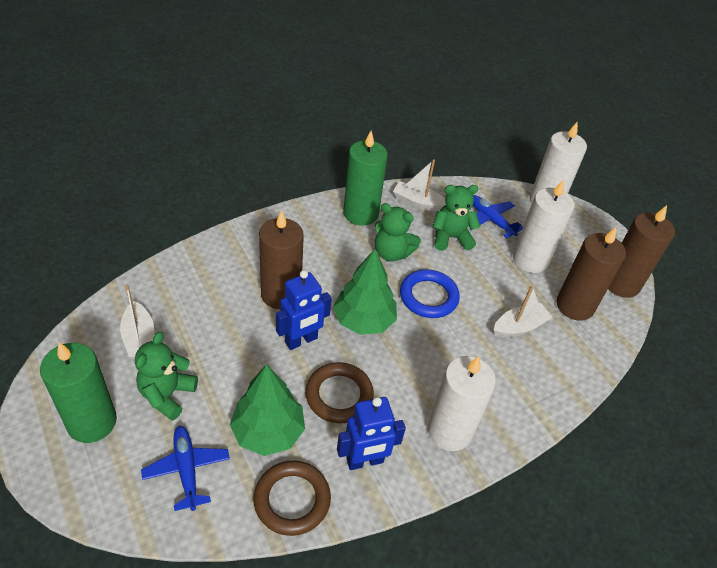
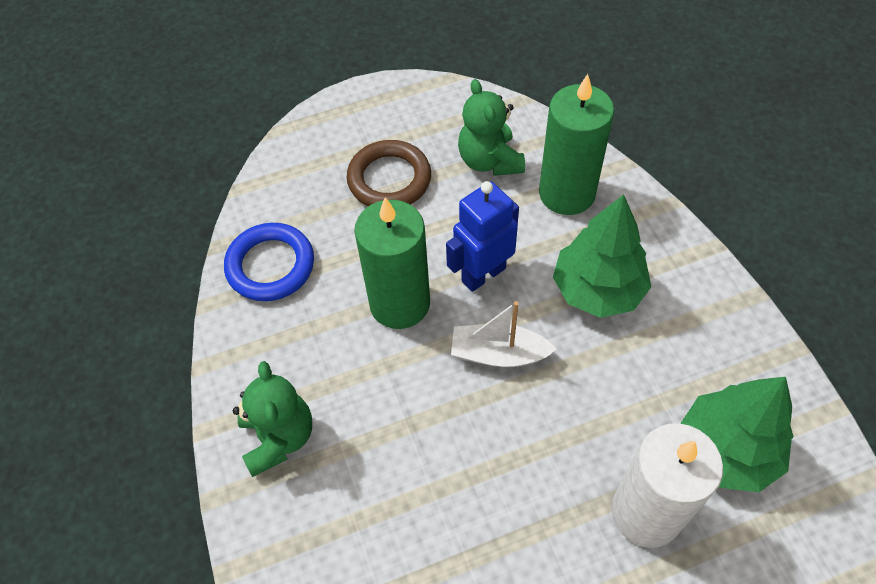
blue plane: [141,426,230,511] [473,195,523,238] = 2 -> none = 0
blue robot: [276,270,331,350] [337,397,406,470] = 2 -> [446,181,519,292] = 1
brown candle: [259,210,304,310] [556,227,626,321] [608,205,675,298] = 3 -> none = 0
brown ring: [254,461,331,536] [305,362,374,423] = 2 -> [347,140,431,206] = 1
green teddy bear: [135,332,198,421] [375,203,421,262] [432,185,481,251] = 3 -> [233,361,312,477] [458,79,525,176] = 2
white boat: [120,285,154,359] [393,159,446,212] [494,285,553,337] = 3 -> [451,301,556,367] = 1
white candle: [428,356,496,451] [513,179,575,273] [530,121,587,204] = 3 -> [611,423,723,548] = 1

